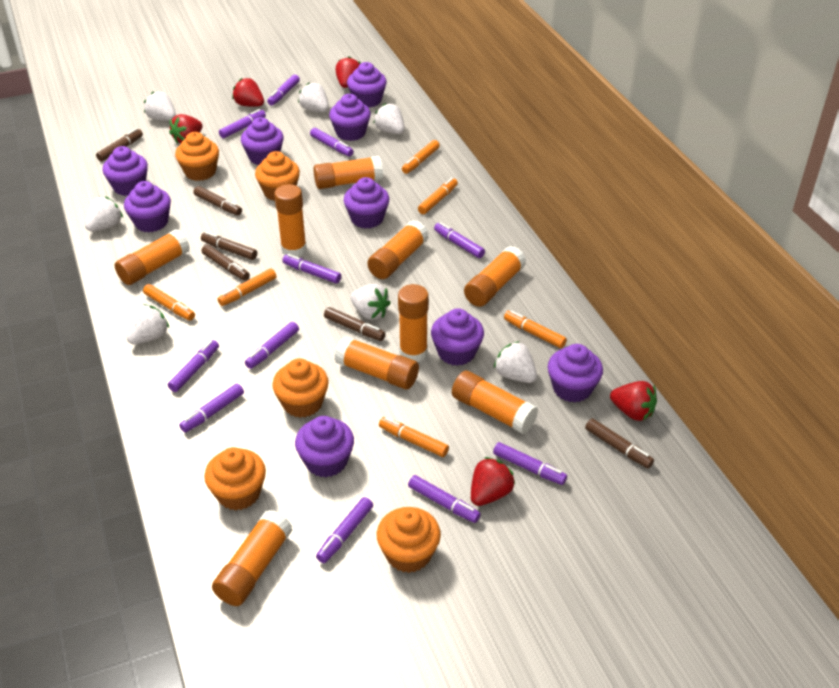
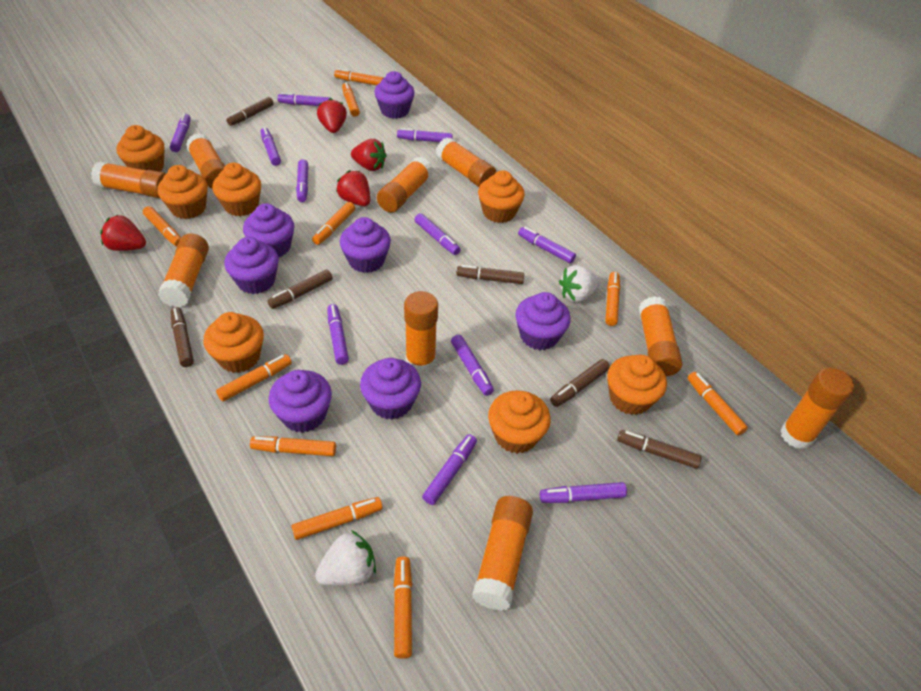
orange cupcake: [175,132,219,181] [204,447,266,511] [255,151,300,201] [272,358,329,418] [377,507,441,573] = 5 -> [116,125,165,172] [158,165,208,219] [204,312,264,373] [212,163,261,216] [478,170,525,223] [488,390,551,454] [607,355,667,415] = 7
orange marker: [143,284,195,321] [218,268,277,306] [379,417,449,457] [402,140,440,174] [418,178,458,214] [504,310,567,348] = 6 -> [143,206,181,247] [216,354,292,402] [250,437,336,456] [291,497,383,540] [312,202,355,245] [334,68,383,85] [342,82,360,117] [394,556,412,659] [605,272,620,326] [688,372,748,436] = 10
purple cupcake: [102,146,148,196] [124,181,171,233] [241,117,284,165] [295,416,354,477] [329,94,371,141] [343,177,390,229] [347,62,387,108] [431,308,484,366] [548,344,603,402] = 9 -> [224,237,279,294] [243,203,294,258] [269,370,332,433] [340,217,391,273] [360,358,421,420] [374,71,415,119] [515,292,571,350] = 7
red strawberry: [169,114,203,144] [232,78,264,107] [336,56,361,88] [471,457,515,506] [610,381,657,421] = 5 -> [100,215,146,251] [317,98,347,133] [336,170,370,206] [351,139,387,171] = 4
white strawberry: [85,196,123,231] [126,304,169,345] [144,91,176,121] [298,82,329,112] [350,284,391,320] [373,103,405,134] [494,341,537,383] = 7 -> [315,530,376,586] [559,265,601,302] = 2

